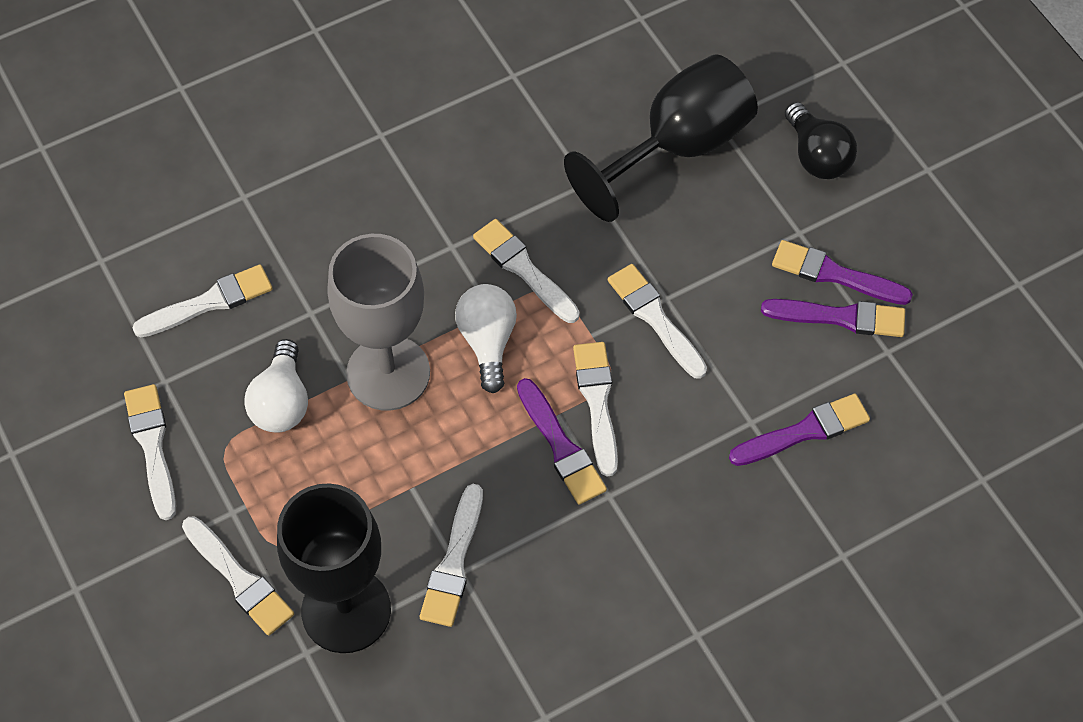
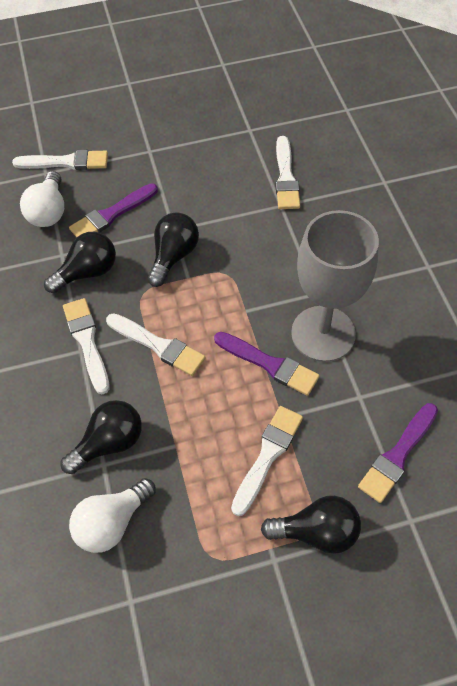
black goblet: [277,483,391,653] [564,54,758,222] = 2 -> none = 0
black light bulb: [785,102,857,179] = 1 -> [44,232,116,293] [61,400,142,474] [147,212,199,287] [261,496,361,554] = 4
purple brush: [517,378,607,505] [729,394,870,466] [761,299,905,337] [772,240,913,305] = 4 -> [69,183,158,237] [214,332,319,396] [358,403,438,503] = 3
white brush: [124,384,176,520] [132,264,272,338] [182,516,294,636] [420,484,483,627] [473,219,580,323] [573,342,618,477] [608,264,707,379] = 7 -> [12,150,108,170] [63,298,110,394] [106,313,205,376] [231,406,303,516] [276,136,300,209] = 5

